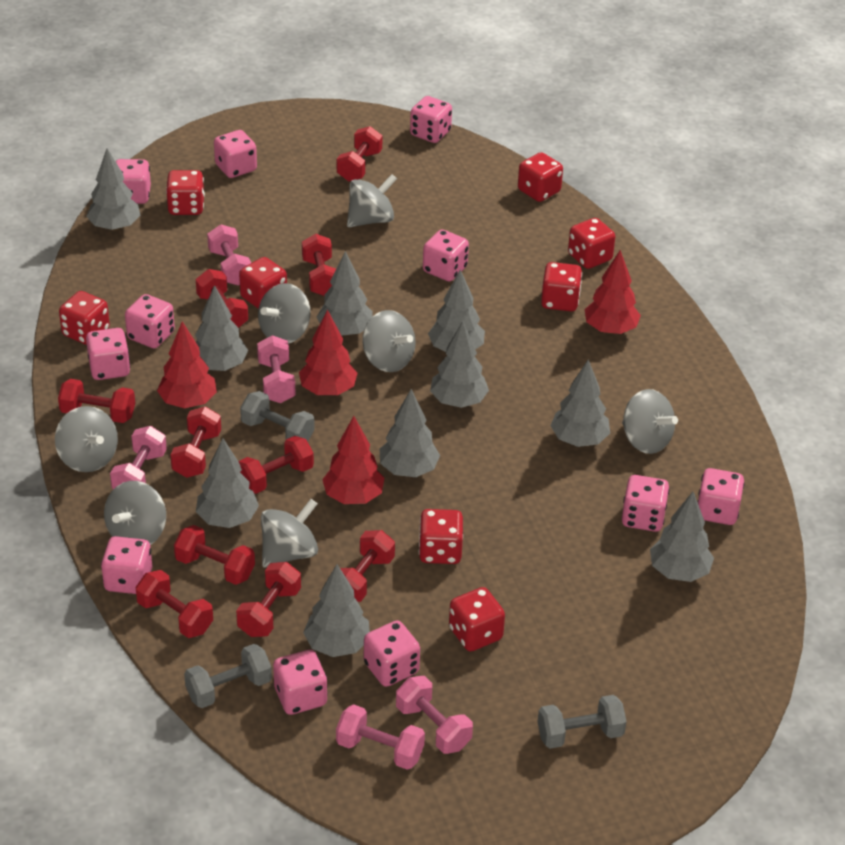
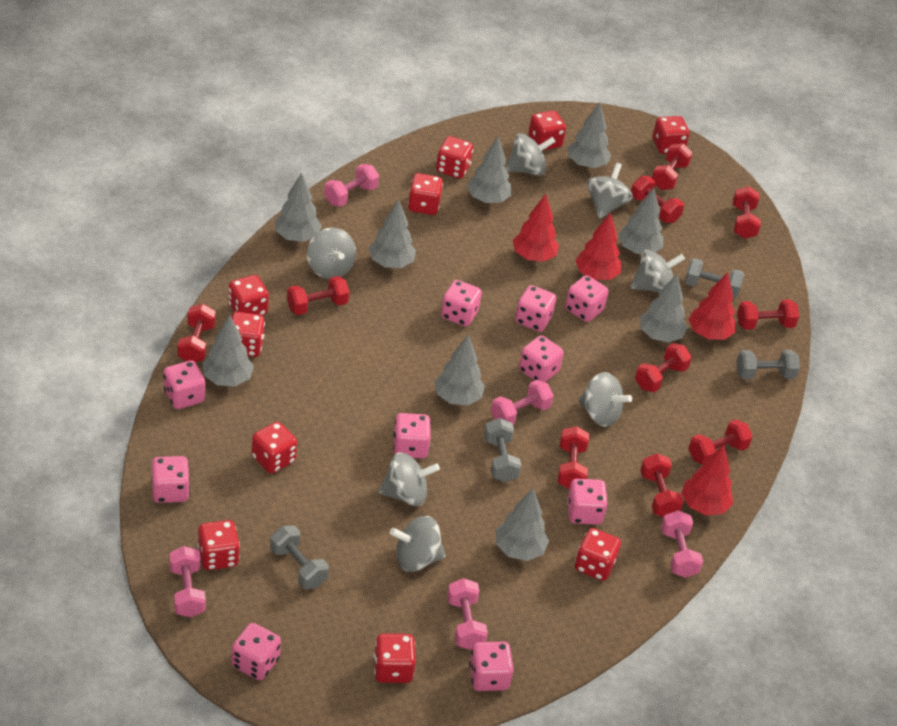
grey dumbbell: [184,644,272,708] [240,391,315,442] [537,695,627,749] = 3 -> [270,525,329,589] [484,418,521,482] [684,258,744,298] [737,350,800,379] = 4
grey tree: [86,148,140,231] [195,285,248,371] [196,438,259,528] [303,564,370,657] [317,251,373,336] [380,389,440,477] [428,270,485,352] [430,321,489,408] [550,360,610,447] [650,492,714,582] = 10 -> [203,315,254,387] [275,173,322,242] [369,199,416,268] [435,335,485,405] [467,137,512,203] [496,488,549,561] [568,102,611,168] [618,188,664,254] [640,274,687,343] = 9
pink dice: [86,328,130,380] [101,536,152,594] [116,159,151,204] [125,294,175,348] [214,130,257,178] [273,650,328,715] [364,620,420,687] [410,96,452,143] [423,230,469,281] [622,475,670,532] [698,468,745,525] = 11 -> [152,456,190,503] [164,360,205,409] [231,623,281,680] [393,413,431,458] [441,280,482,326] [469,641,514,691] [515,285,556,332] [519,335,564,382] [565,275,609,322] [567,479,608,525] = 10
red dice: [59,291,110,345] [166,170,205,215] [239,257,287,309] [419,509,463,564] [449,587,505,652] [518,152,563,202] [541,262,582,311] [568,218,615,269] = 8 -> [198,520,240,570] [228,275,269,316] [231,312,265,357] [252,422,297,474] [374,634,416,683] [408,173,443,215] [436,136,473,179] [528,111,566,150] [575,528,621,581] [653,116,689,154] = 10

